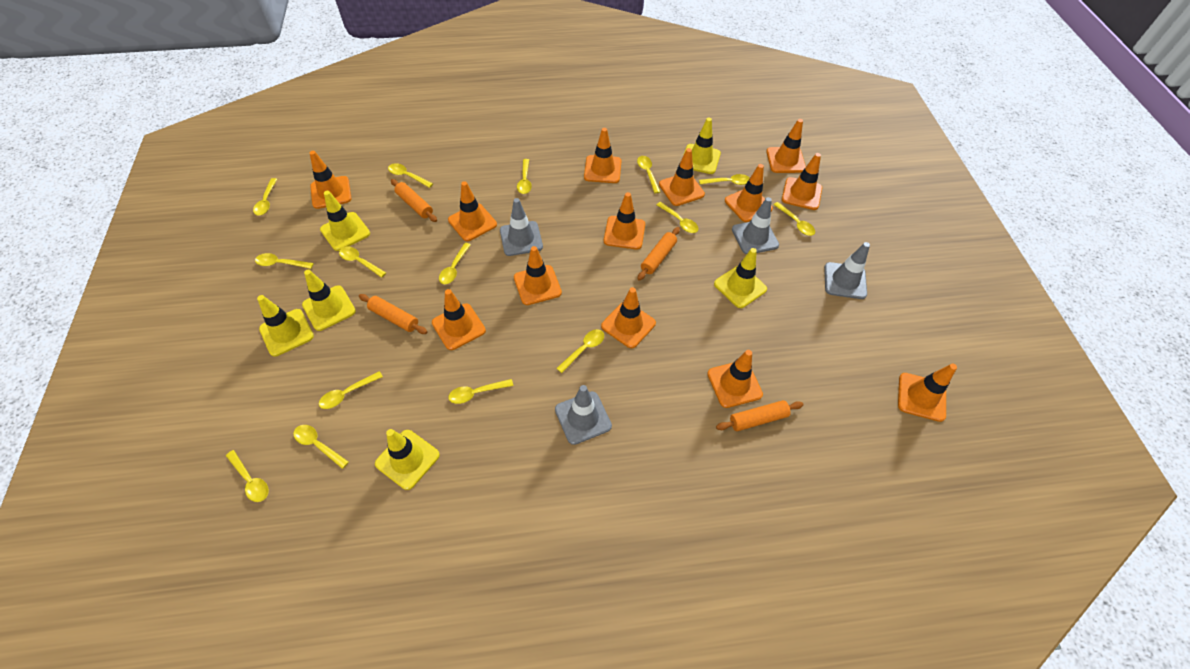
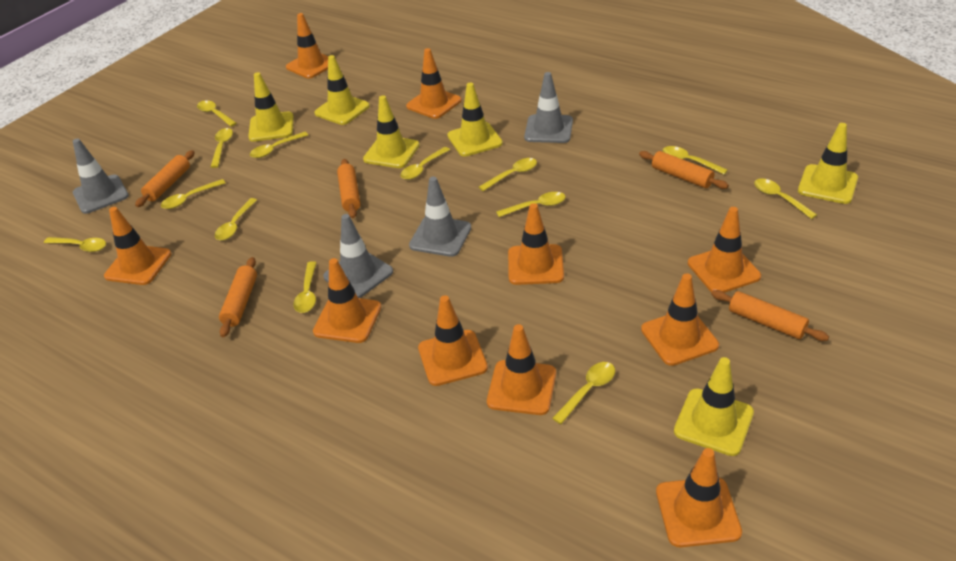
orange rolling pin: [359,294,427,334] [391,179,437,222] [638,227,680,281] [716,400,803,431] = 4 -> [135,150,195,207] [219,257,257,337] [337,159,360,218] [639,151,729,189] [711,290,829,341] = 5
orange traffic cone: [310,151,352,209] [432,289,486,350] [448,181,497,241] [514,246,562,305] [584,128,622,183] [601,287,656,348] [604,192,645,250] [659,148,705,206] [707,350,763,408] [725,164,773,222] [766,119,806,173] [782,153,822,210] [898,364,957,422] = 13 -> [104,207,171,285] [286,13,337,79] [313,258,381,343] [406,48,462,119] [418,295,488,386] [487,324,556,415] [508,203,564,285] [641,273,719,366] [656,448,742,547] [688,207,761,293] = 10
yellow spoon: [226,450,269,502] [253,178,277,216] [255,253,313,269] [293,425,349,469] [319,371,383,409] [339,247,386,278] [388,163,433,188] [439,243,471,284] [448,379,513,404] [517,159,532,194] [556,329,604,373] [637,156,660,193] [657,202,699,233] [699,174,750,185] [774,202,815,236] = 15 -> [44,237,106,252] [161,179,225,209] [197,100,237,127] [211,128,233,168] [215,198,257,240] [250,132,308,158] [293,261,317,313] [400,147,450,180] [479,158,537,191] [496,192,565,217] [552,362,615,424] [663,146,728,174] [754,178,817,219] = 13

